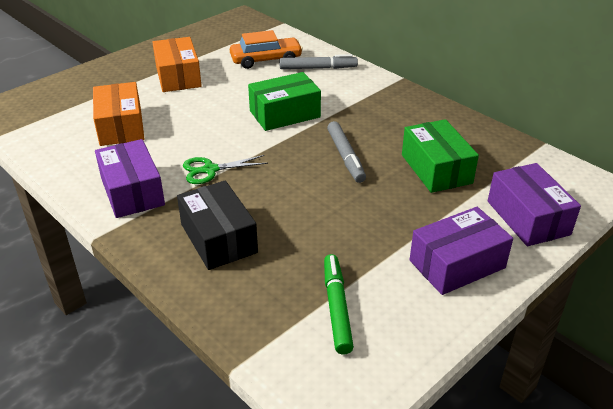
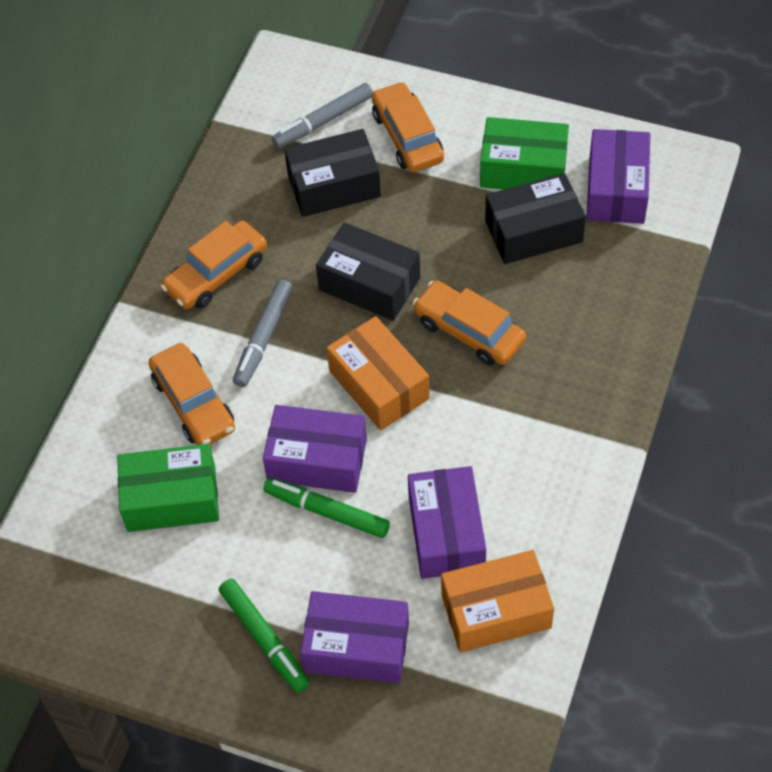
black box: [177,181,258,270] = 1 -> [284,129,381,217] [316,222,420,321] [485,173,586,264] = 3
green marker: [324,254,354,354] = 1 -> [219,579,309,693] [264,478,390,538] = 2
green scissors: [183,155,268,184] = 1 -> none = 0
orange car: [230,30,303,69] = 1 -> [149,343,235,445] [160,221,267,309] [372,81,444,172] [413,281,526,366] = 4
purple box: [95,139,165,218] [410,207,513,295] [488,163,581,246] = 3 -> [263,405,367,493] [300,591,409,683] [408,466,486,579] [586,129,650,224] = 4

